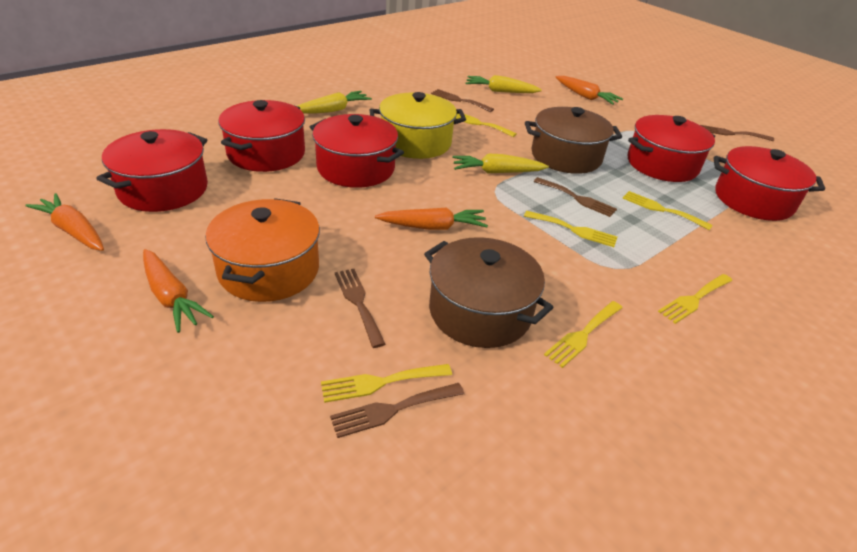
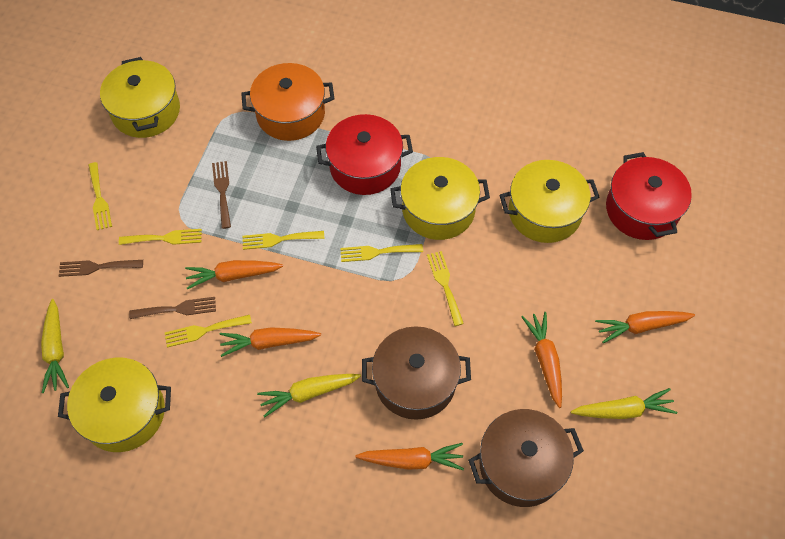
brown fork: [330,383,464,438] [335,269,385,348] [431,89,494,112] [534,177,617,217] [701,125,774,141] = 5 -> [59,260,143,277] [129,297,216,319] [212,161,231,229] = 3
orange carrot: [25,193,104,251] [143,249,214,333] [375,208,488,230] [556,76,623,105] = 4 -> [185,260,283,289] [220,327,321,357] [355,443,464,470] [522,312,562,408] [595,311,695,344] = 5
red pot: [96,129,208,212] [218,100,305,172] [310,114,404,188] [628,115,715,182] [713,146,825,221] = 5 -> [316,114,413,195] [606,152,692,240] = 2
yellow pot: [369,92,466,159] = 1 -> [58,357,171,452] [100,57,180,138] [390,157,490,240] [500,160,600,243] = 4

